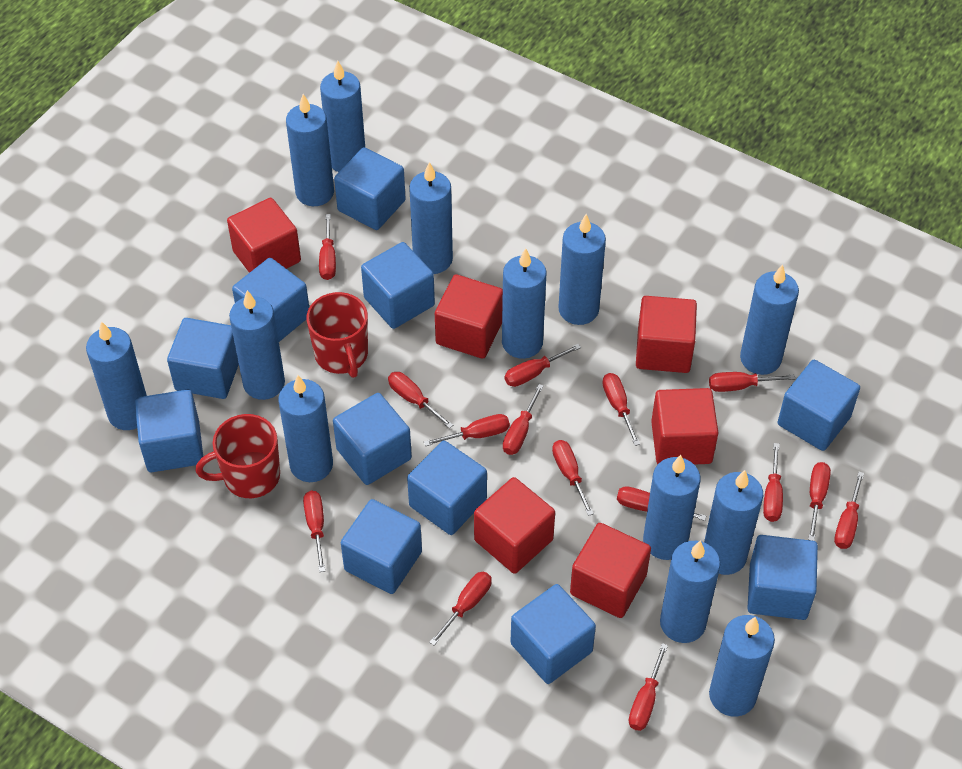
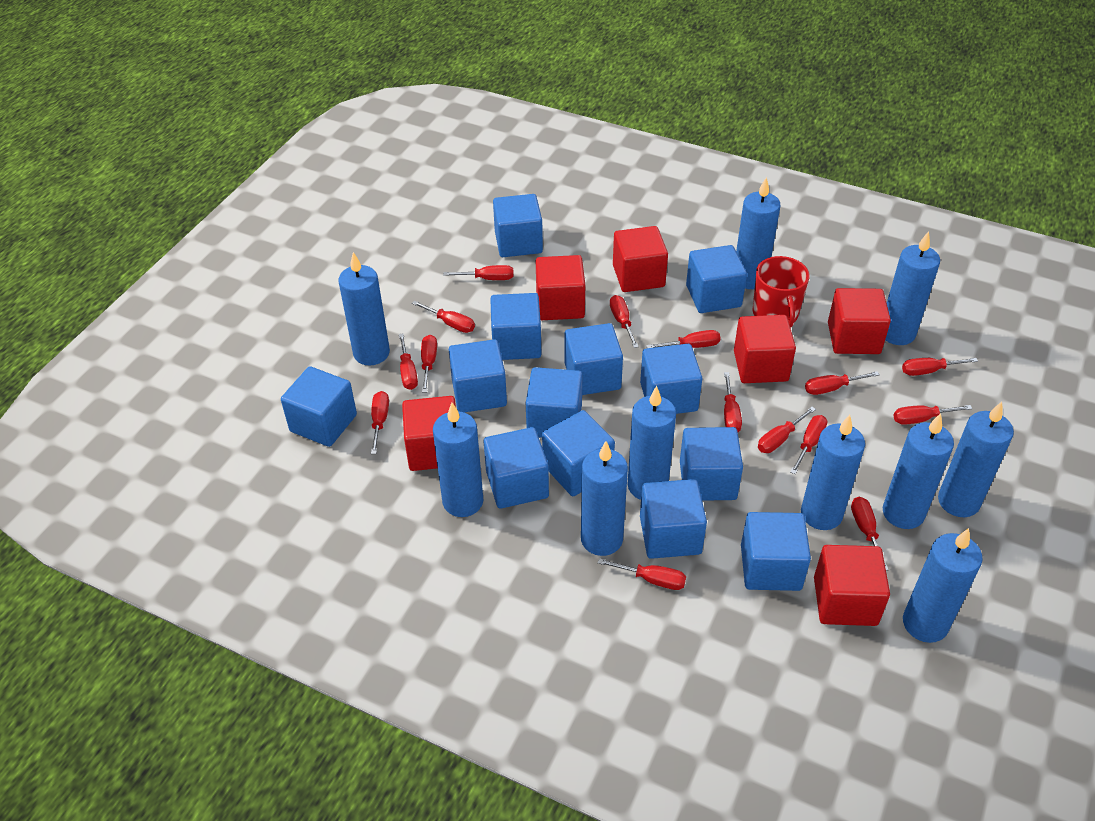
blue candle: [86,321,147,430] [229,290,285,400] [278,375,333,482] [286,94,334,206] [320,61,365,172] [409,162,453,274] [502,248,547,359] [559,214,606,325] [643,455,700,560] [660,541,720,643] [704,470,763,575] [709,615,775,716] [740,264,799,375] = 13 -> [339,252,390,365] [433,403,483,517] [581,441,628,556] [628,386,676,500] [736,177,781,289] [801,415,865,530] [883,413,954,529] [885,231,940,345] [903,528,983,643] [938,402,1014,517] = 10
blue cube: [135,390,203,472] [167,318,239,399] [232,258,309,342] [333,393,412,485] [334,147,406,230] [341,499,422,594] [361,242,435,329] [407,440,487,535] [511,584,596,684] [747,535,818,620] [778,360,860,451] = 11 -> [281,366,357,447] [449,339,507,412] [484,427,549,509] [490,293,541,360] [493,194,543,257] [526,367,582,438] [542,410,615,496] [565,323,623,395] [640,344,702,414] [640,479,707,559] [680,427,743,501] [686,245,747,313] [741,512,811,591] = 13
red mug: [196,414,280,498] [306,292,368,378] = 2 -> [753,256,810,328] = 1

